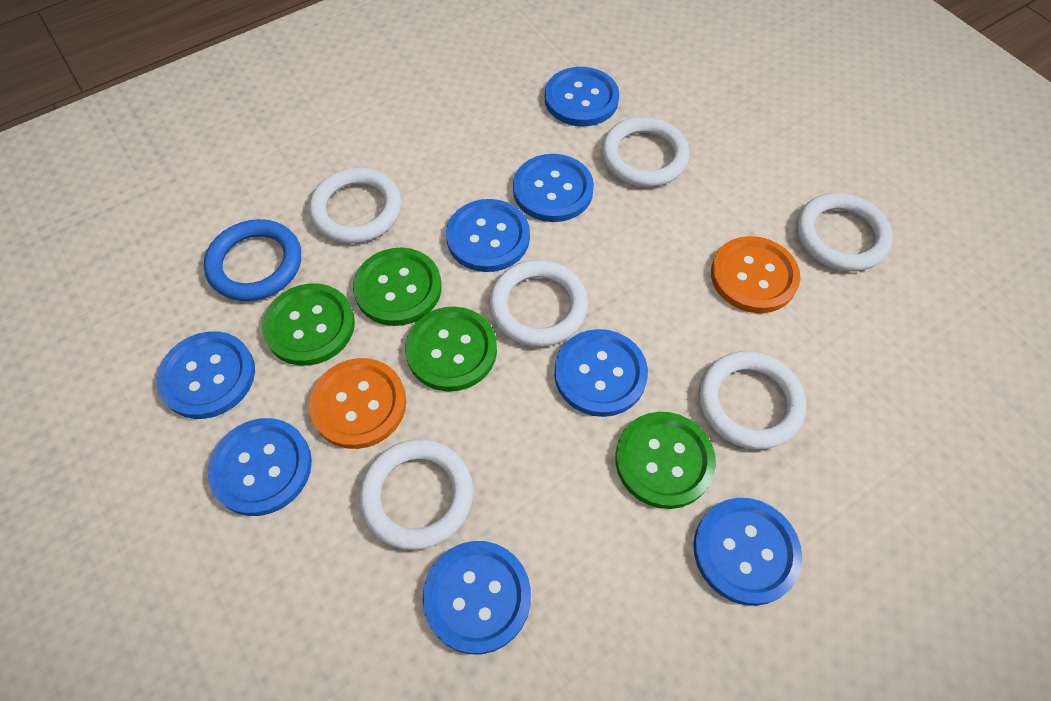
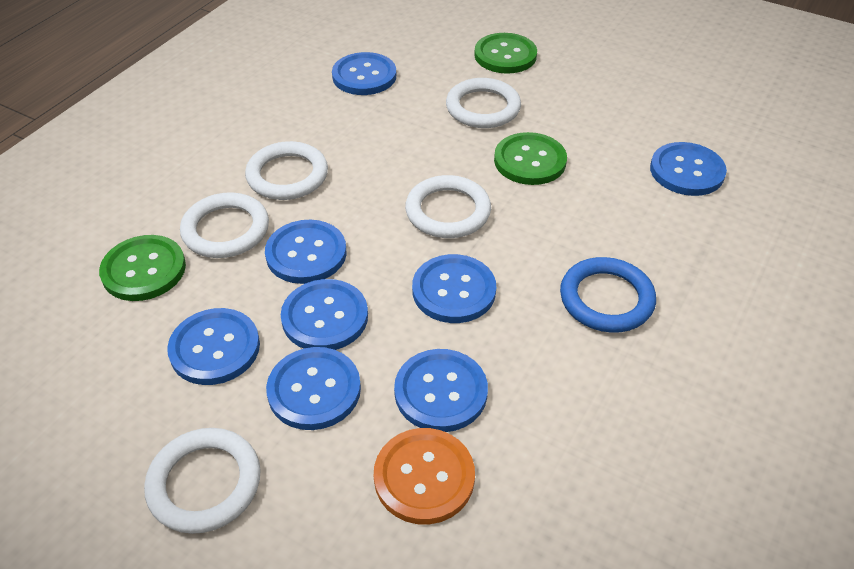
green button: [262,283,355,366] [353,247,442,326] [405,306,497,391] [615,412,716,509] = 4 -> [99,235,186,301] [474,33,537,74] [494,132,567,185] = 3
orange button: [309,358,406,449] [711,236,801,313] = 2 -> [374,428,475,524] = 1
white ring: [309,168,401,243] [360,439,473,550] [489,260,588,347] [601,117,689,187] [699,351,806,450] [796,193,893,271] = 6 -> [144,428,261,534] [180,192,269,258] [245,141,328,200] [405,175,491,238] [446,78,521,128] = 5

